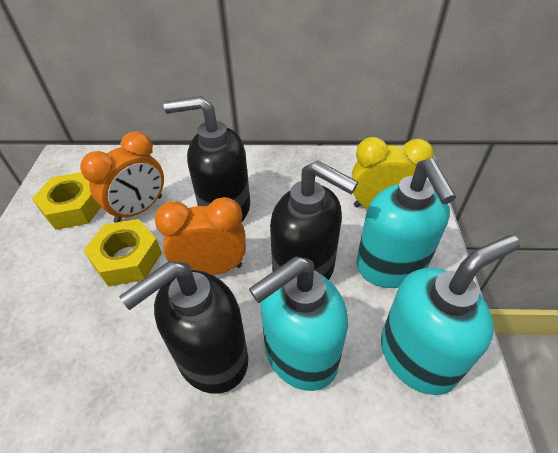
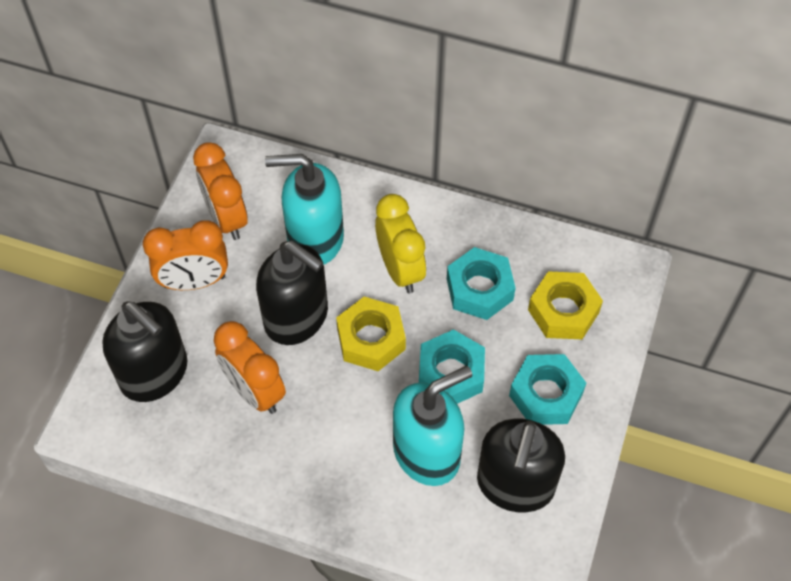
orange clock: [80,131,164,223] [155,197,246,275] = 2 -> [143,221,228,290] [193,142,248,240] [214,321,286,414] = 3
turquoise nut: none = 0 -> [419,329,485,404] [447,247,516,320] [509,354,586,425] = 3
turquoise soap dispenser: [249,256,348,391] [356,158,456,288] [381,235,520,395] = 3 -> [265,154,344,265] [393,366,472,486] = 2

